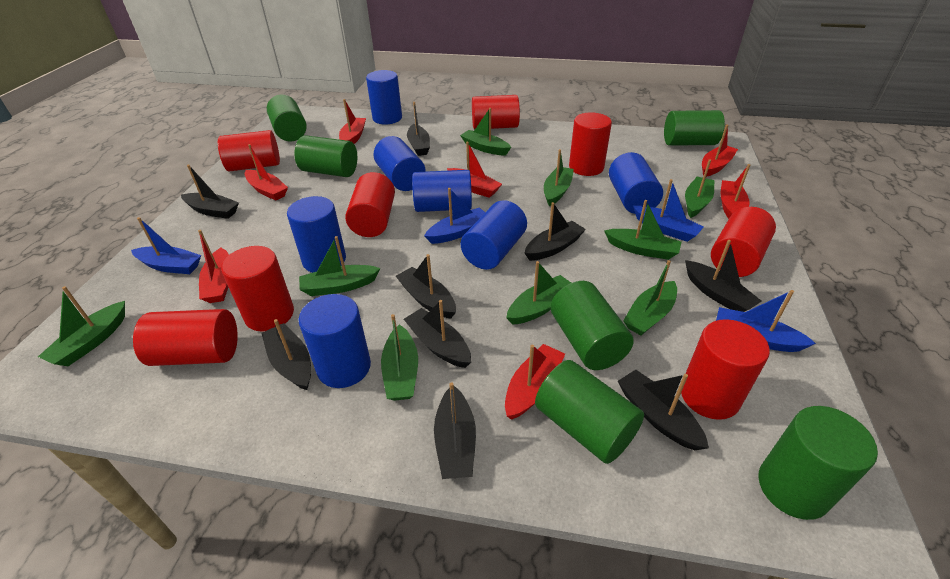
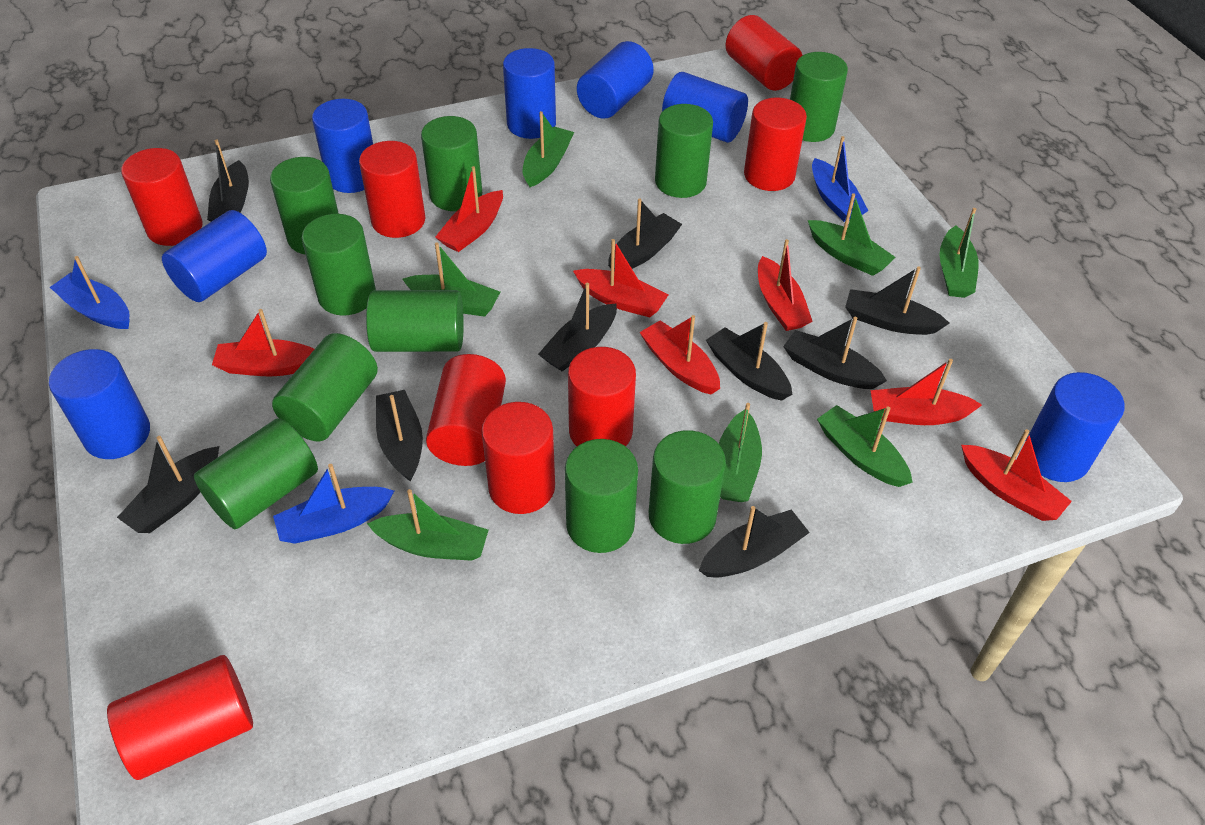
blue boat: [131,217,201,274] [424,188,485,244] [633,179,704,242] [716,290,816,352] = 4 -> [50,256,129,329] [273,464,394,544] [812,136,869,222] = 3
green boat: [38,286,125,366] [299,236,380,296] [381,314,418,401] [460,108,511,155] [506,261,571,325] [544,149,574,206] [604,200,681,260] [623,260,677,335] [685,160,714,218] = 9 -> [367,489,488,561] [403,242,500,317] [523,111,574,187] [719,403,762,502] [808,193,896,276] [817,405,913,487] [940,208,979,298] = 7
green cylinder: [267,95,307,141] [295,135,357,177] [535,360,644,464] [551,281,634,370] [664,110,725,146] [758,406,878,520] = 6 -> [194,418,318,529] [270,157,339,255] [272,333,378,442] [302,214,376,316] [366,290,464,352] [421,116,482,211] [565,439,638,553] [649,430,726,544] [655,104,713,198] [790,52,848,142] = 10

